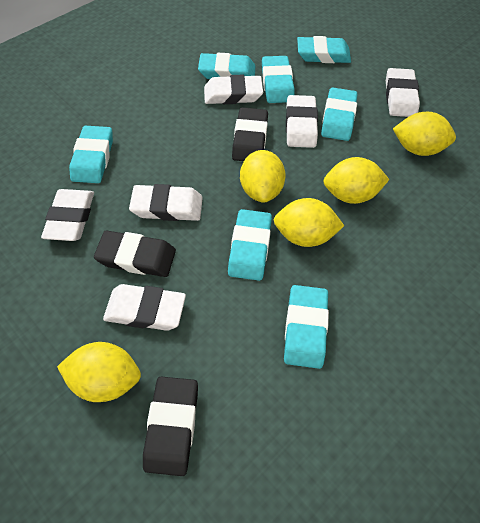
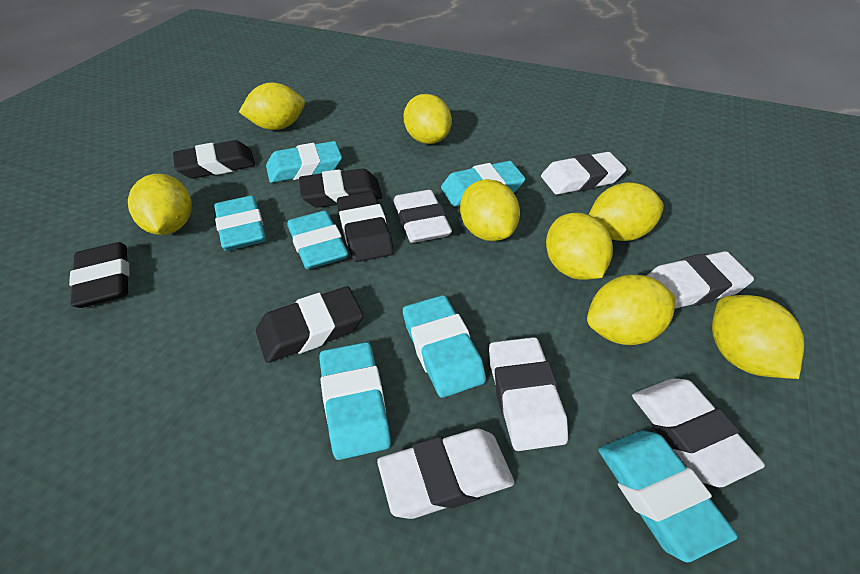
black eraser: [94,231,176,277] [143,377,198,476] [232,107,268,161] = 3 -> [69,242,130,308] [173,140,255,179] [256,286,363,363] [299,169,382,208] [337,192,394,262] = 5
yellow lemon: [57,342,141,402] [240,150,286,203] [274,198,344,247] [323,157,390,204] [393,112,456,156] = 5 -> [128,174,192,235] [239,83,305,130] [404,94,452,144] [460,179,520,241] [546,213,613,280] [587,275,676,345] [588,182,664,241] [712,295,804,379] = 8

